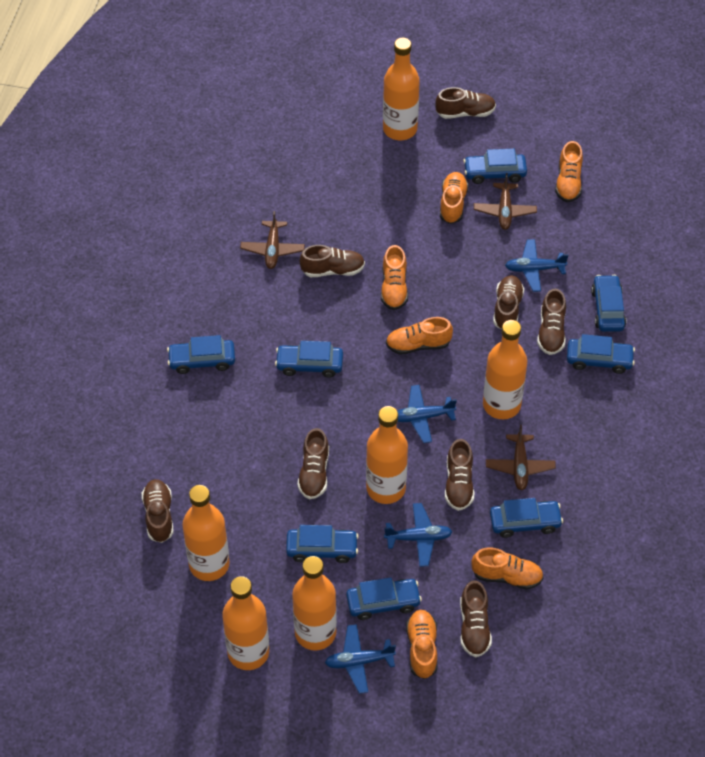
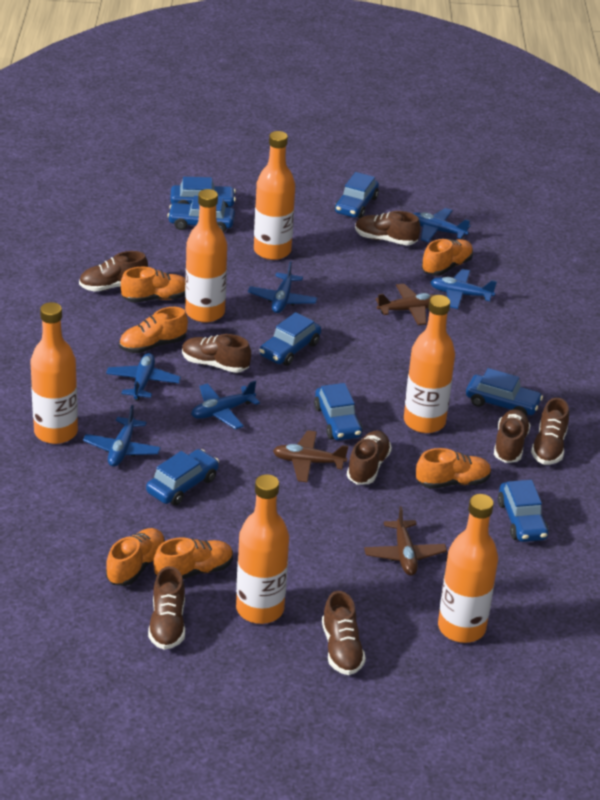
blue plane: [325,624,396,694] [384,503,452,567] [398,385,457,443] [505,239,569,292] = 4 -> [83,405,161,467] [106,353,181,401] [191,381,260,429] [248,261,317,313] [413,208,471,242] [430,269,497,309] = 6

